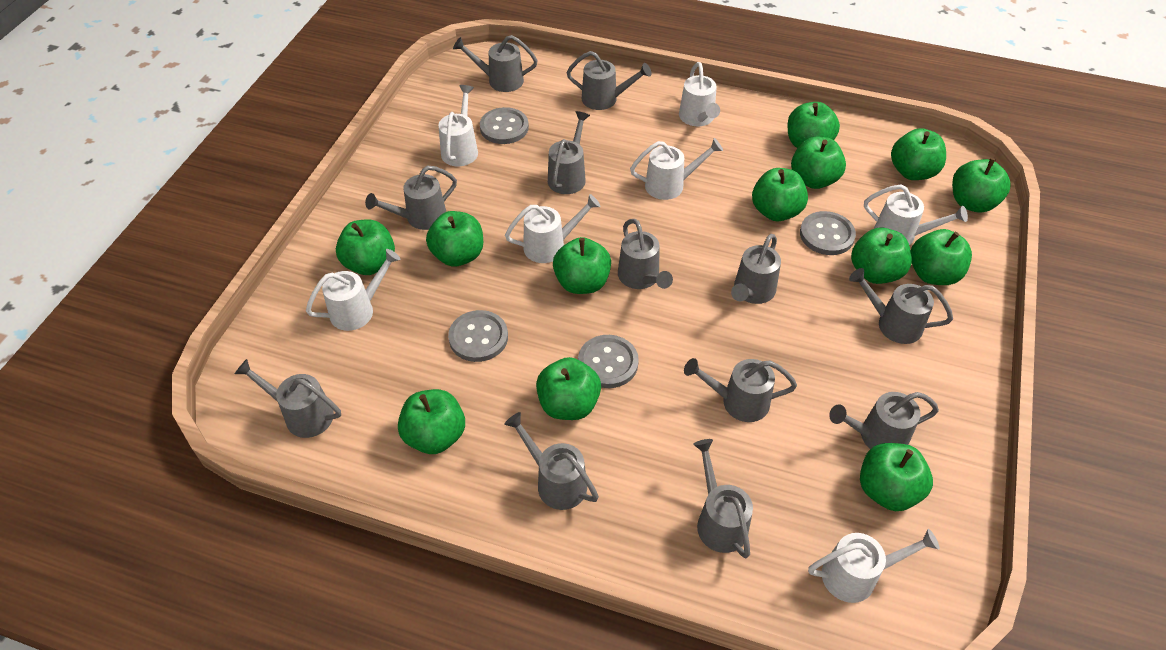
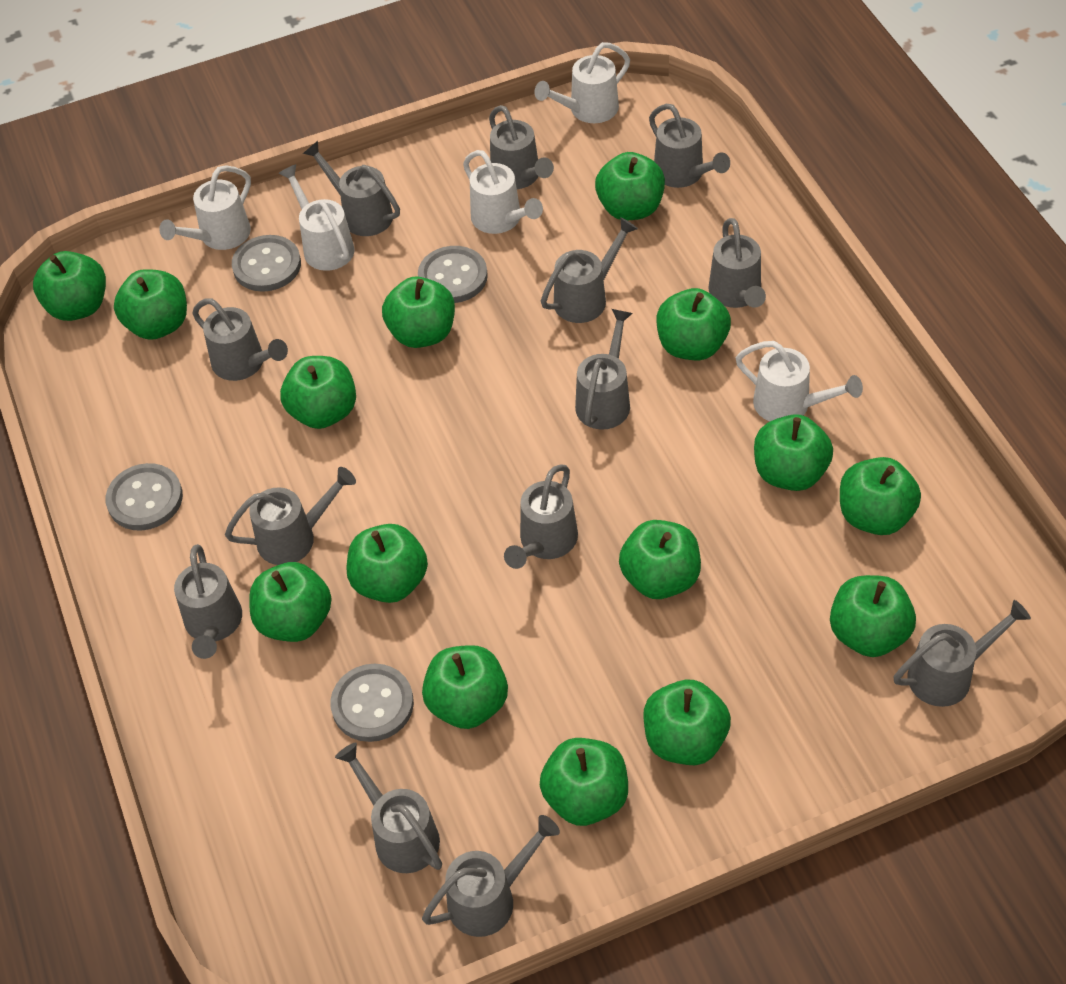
green apple: [336,219,395,275] [398,389,465,454] [426,211,483,267] [536,357,601,420] [553,237,611,294] [752,168,808,221] [788,102,840,148] [791,137,846,189] [851,228,912,284] [860,443,933,511] [891,128,946,180] [911,229,972,285] [952,158,1011,213] = 13 -> [33,251,106,321] [114,269,187,340] [249,562,332,642] [280,356,356,429] [347,524,428,603] [382,276,455,348] [422,645,508,729] [540,738,628,826] [595,152,665,220] [619,520,701,599] [643,680,731,765] [657,288,731,360] [754,414,833,491] [830,575,916,657] [840,457,921,535] = 15
grey watering can: [235,359,341,438] [365,166,457,230] [453,35,538,92] [504,412,599,510] [548,111,590,194] [566,51,652,110] [618,219,673,289] [684,358,797,422] [693,439,753,559] [731,234,781,304] [829,392,939,449] [849,268,953,344] = 12 -> [174,544,242,659] [192,298,288,381] [225,467,356,565] [303,141,400,236] [335,743,442,873] [422,815,560,937] [489,105,554,189] [504,464,578,569] [541,217,638,323] [575,309,633,430] [649,104,730,188] [708,218,766,308] [894,600,1031,707] = 13
white watering can: [306,249,401,331] [438,85,478,166] [505,194,600,263] [630,138,723,200] [679,62,720,126] [808,529,940,603] [864,184,968,245] = 7 -> [159,165,251,250] [278,164,355,271] [463,150,543,234] [534,42,630,123] [735,341,863,422] = 5

